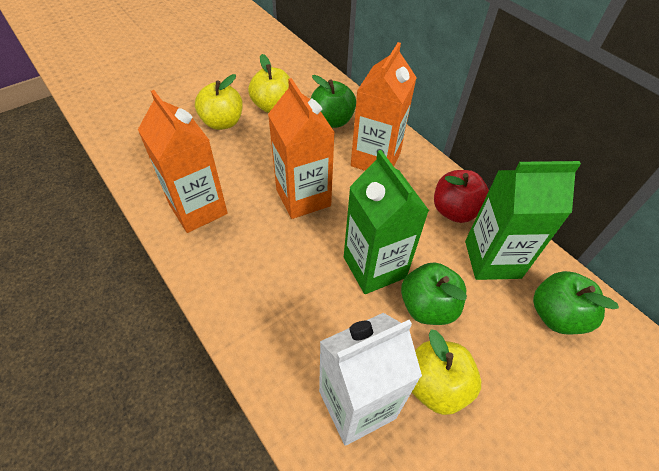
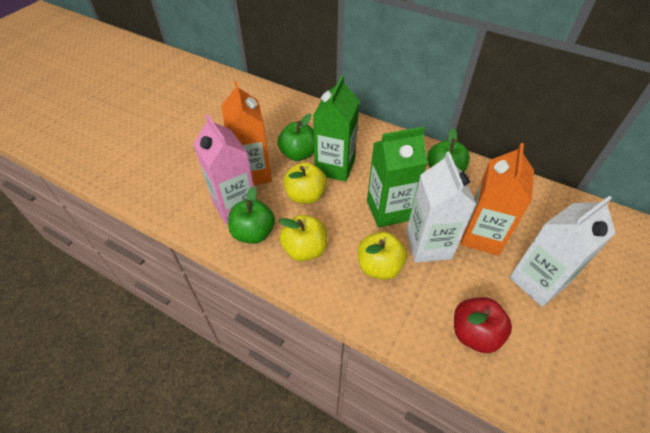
orange carton: [138,90,228,233] [268,78,335,219] [351,42,417,171] = 3 -> [221,81,272,185] [461,143,534,255] = 2
pink carton: none = 0 -> [193,114,254,225] = 1
white carton: [319,313,422,446] = 1 -> [406,152,476,263] [509,196,616,307] = 2

